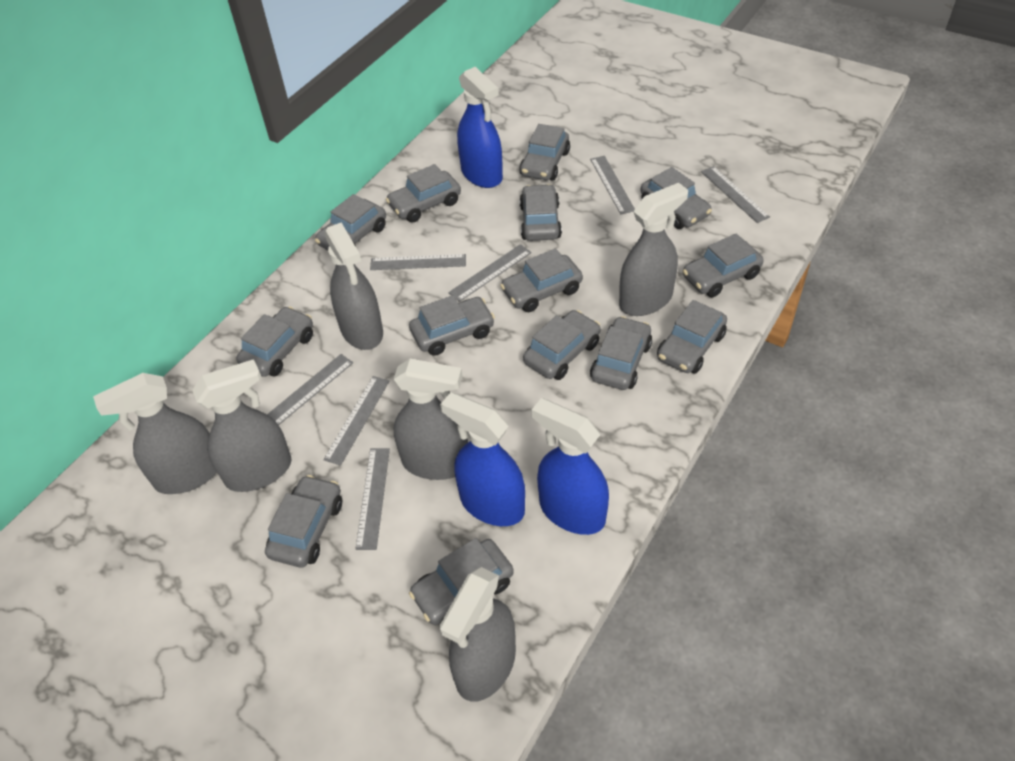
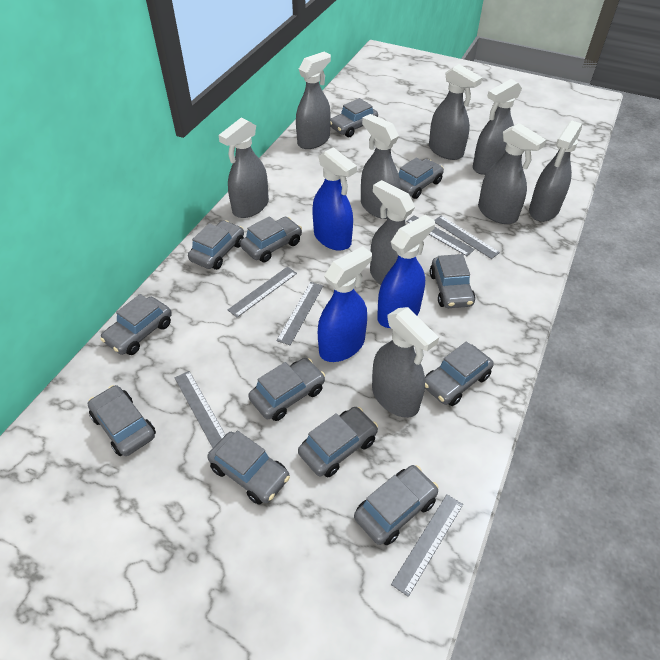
grey car: [236,306,313,377] [265,475,342,568] [315,194,386,250] [386,164,461,222] [409,295,495,356] [409,538,514,625] [500,248,583,312] [519,124,570,181] [519,184,562,241] [523,310,600,380] [590,316,652,390] [641,167,712,229] [657,300,727,374] [683,233,764,298] = 14 -> [88,385,156,456] [100,294,172,355] [188,221,244,270] [207,431,290,505] [240,216,302,262] [248,358,325,421] [298,407,378,478] [330,98,378,137] [354,465,439,545] [398,158,444,199] [425,342,494,406] [430,254,475,308] = 12
grey ruler: [267,354,353,425] [323,376,389,466] [355,448,390,550] [370,254,466,270] [448,244,532,302] [590,156,635,214] [701,166,770,223] = 7 -> [175,371,226,448] [228,267,297,318] [276,282,323,345] [391,494,463,597] [406,215,475,256] [435,216,500,259] = 6
grey spray bottle: [93,373,217,494] [192,359,292,492] [324,222,383,350] [393,359,468,480] [439,567,516,702] [619,183,688,316] = 6 -> [218,118,269,218] [296,52,331,149] [361,114,400,219] [370,180,415,285] [372,307,439,418] [429,64,482,160] [473,79,522,175] [478,123,546,224] [529,120,582,222] = 9

